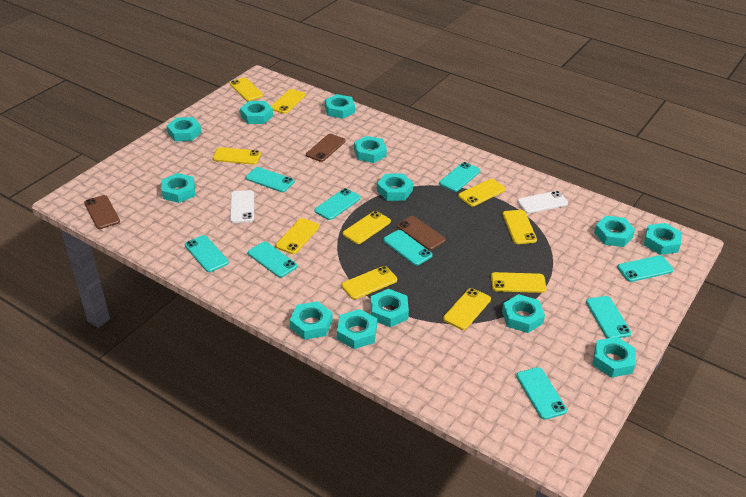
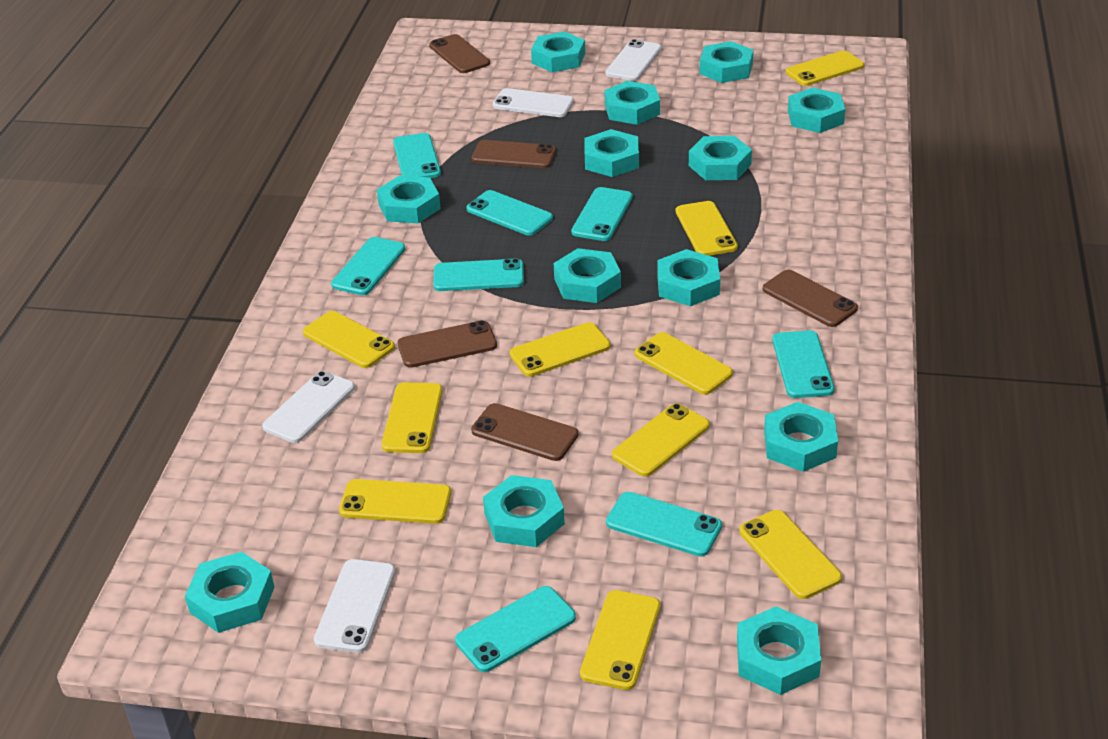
brown phone: [84,195,120,229] [306,134,345,162] [397,216,446,250] = 3 -> [397,320,497,368] [429,34,490,73] [471,403,578,461] [472,140,556,168] [763,270,858,327] = 5
turquoise phone: [185,235,229,272] [246,167,294,192] [248,242,298,278] [314,188,361,220] [383,230,433,266] [439,162,480,192] [516,367,567,420] [586,296,631,338] [617,255,674,282] = 9 -> [331,237,405,295] [393,133,441,178] [433,258,524,291] [455,586,576,672] [466,190,553,236] [571,187,633,241] [606,492,722,557] [772,330,834,398] = 8
white phone: [230,190,254,223] [517,191,568,214] = 2 -> [262,371,355,443] [314,559,395,653] [493,88,574,117] [605,39,661,81] = 4

